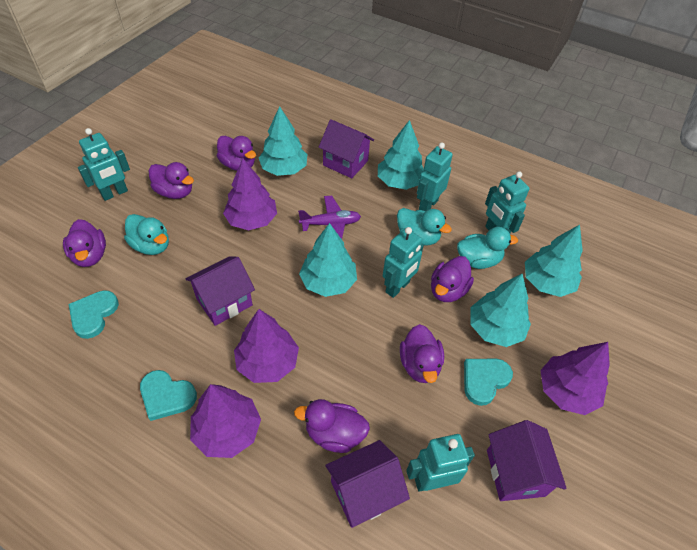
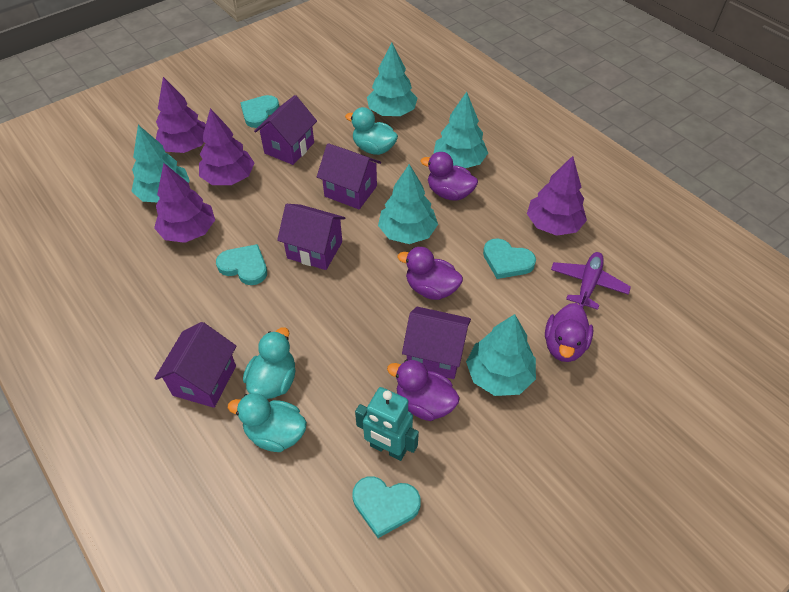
purple duck: [63,219,106,267] [149,162,194,199] [217,136,256,171] [294,399,370,453] [400,324,444,383] [431,256,474,302] = 6 -> [387,360,460,421] [397,247,463,300] [420,152,478,201] [545,303,594,362] = 4
purple house: [185,256,255,326] [319,119,374,178] [325,440,410,528] [487,420,567,501] = 4 -> [154,322,236,408] [254,95,317,165] [277,204,345,270] [317,143,381,209] [402,307,471,379] = 5
turquoise heart: [68,290,119,339] [140,370,197,421] [464,359,513,406] = 3 -> [216,244,267,285] [240,95,279,128] [352,476,421,538] [483,238,536,279] = 4
turquoise robot: [78,128,130,201] [383,227,424,298] [406,434,475,492] [417,143,453,211] [485,171,530,233] = 5 -> [355,387,419,461] = 1

